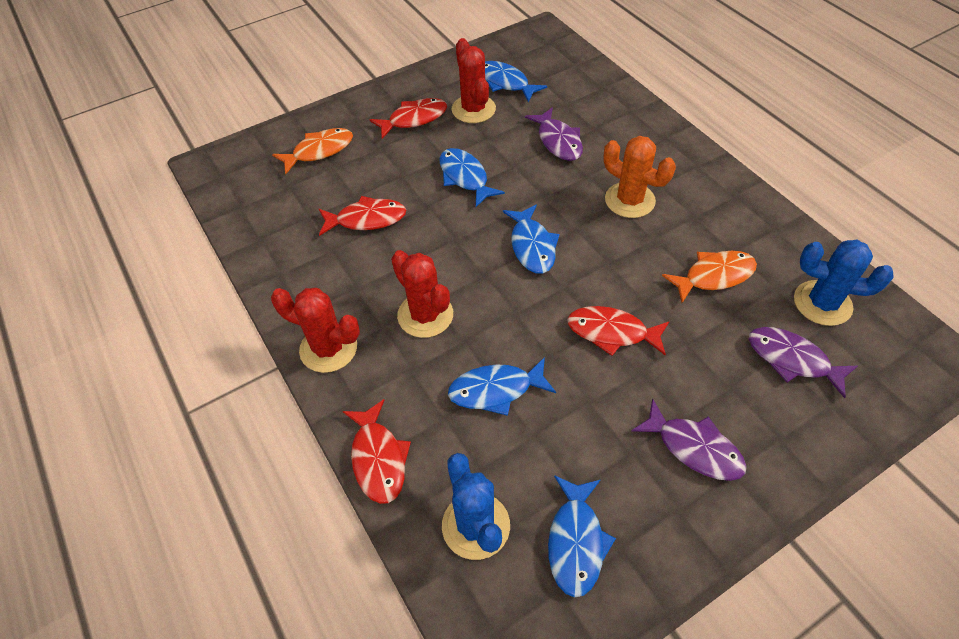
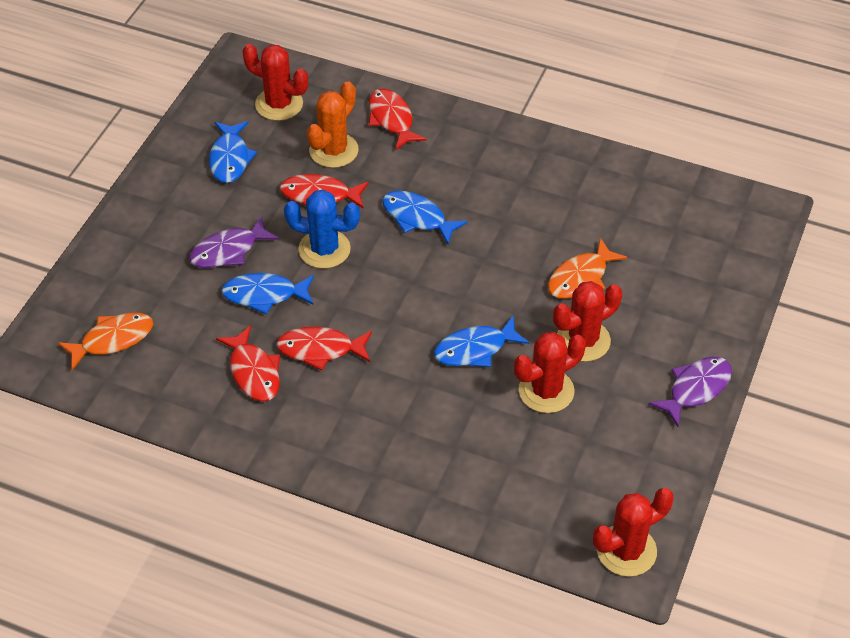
blue cactus: [442,453,510,560] [794,240,893,326] = 2 -> [284,190,360,269] = 1
blue fish: [440,148,505,207] [448,357,556,416] [485,61,547,102] [503,204,560,274] [548,475,616,597] = 5 -> [209,121,257,183] [221,273,314,314] [382,191,468,244] [434,316,529,367] = 4
purple fish: [525,107,583,161] [631,399,747,481] [749,327,858,398] = 3 -> [189,216,279,268] [649,357,732,427] = 2
red cactus: [271,288,360,373] [391,250,453,338] [452,38,496,123] = 3 -> [242,44,308,121] [514,332,586,413] [553,281,622,362] [593,488,674,577] = 4

